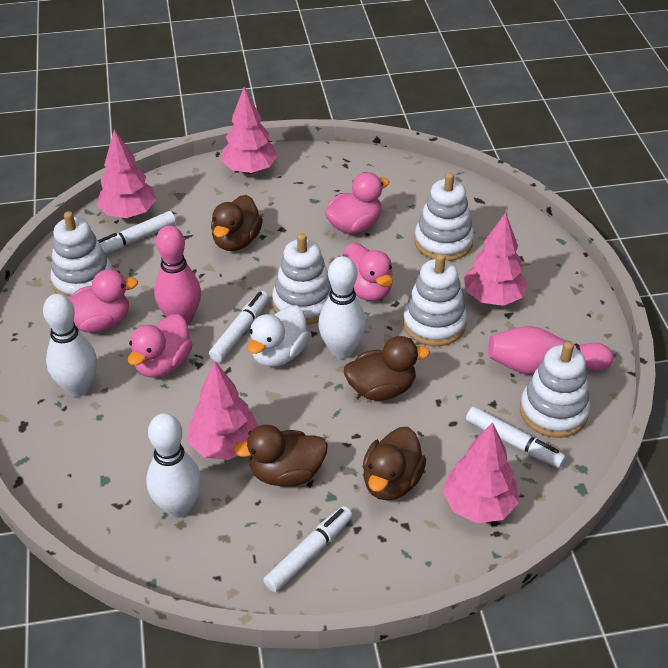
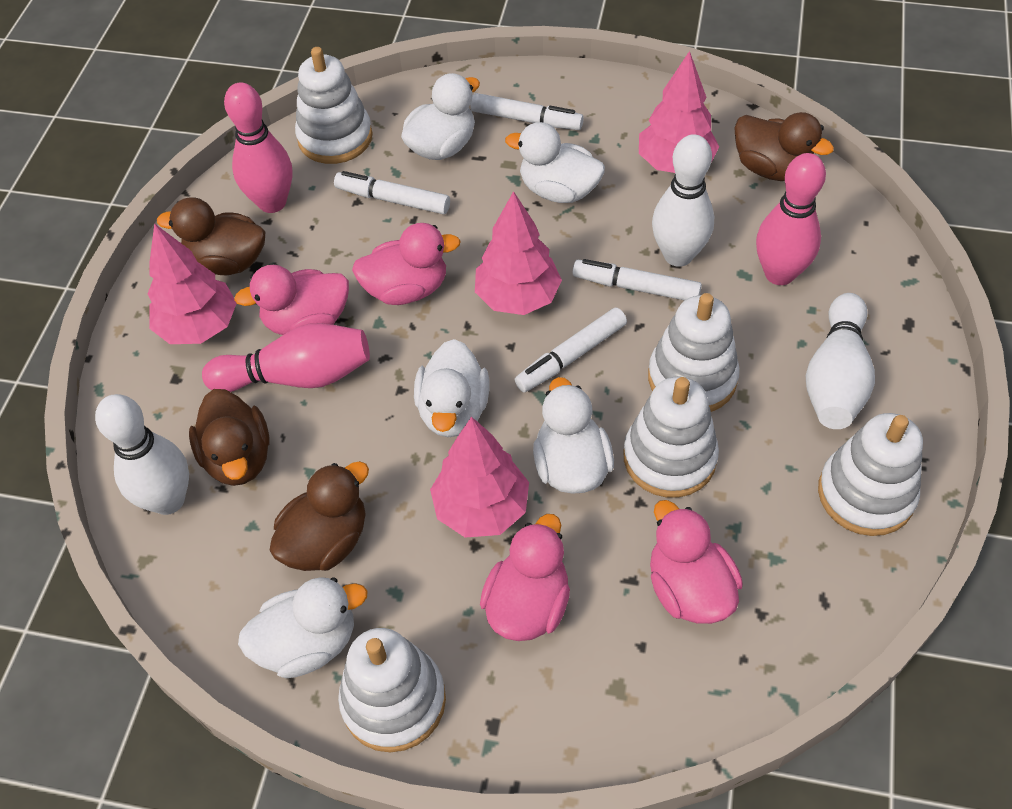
pink bowling pin: [154,226,201,325] [488,326,613,374] = 2 -> [202,323,370,392] [224,83,293,213] [756,153,826,285] = 3
pink tree: [97,129,156,218] [188,361,258,460] [221,86,278,174] [442,422,519,523] [464,212,528,306] = 5 -> [148,223,237,344] [430,416,529,538] [475,191,562,315] [639,51,719,173] = 4
white duck: [247,305,310,367] = 1 -> [238,577,367,678] [401,73,480,160] [414,339,489,437] [505,122,605,203] [533,377,614,494] = 5

